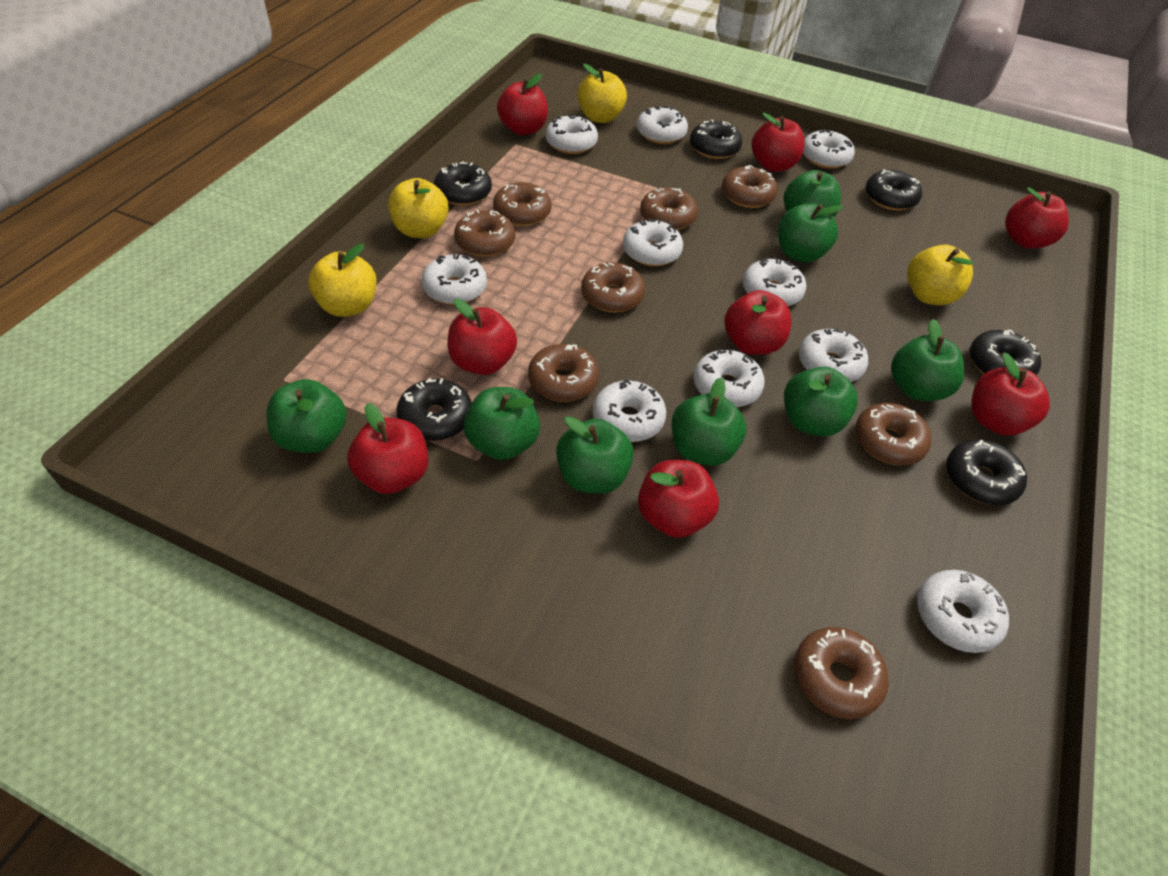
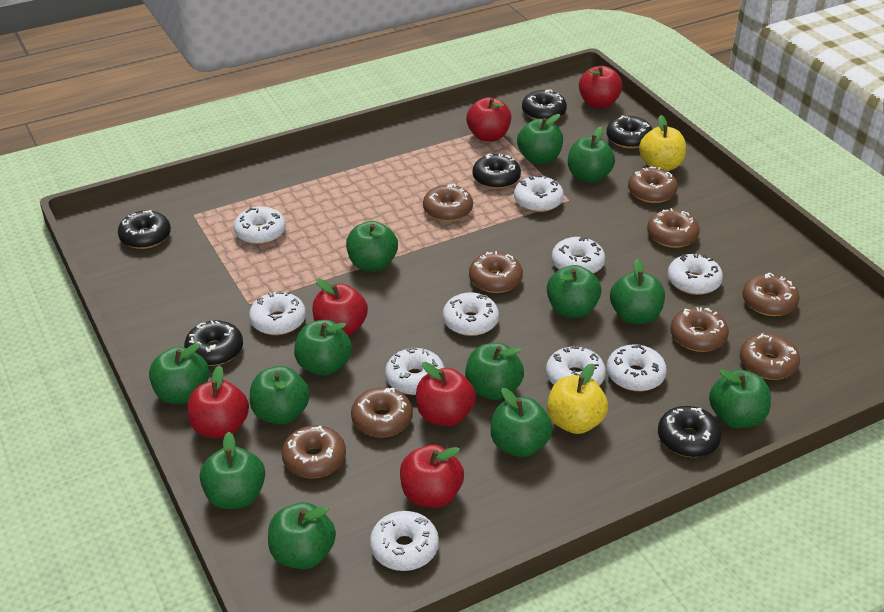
brown donut: [454,210,515,257] [493,182,552,226] [528,344,599,402] [581,262,645,313] [640,187,698,230] [722,165,778,208] [794,627,889,719] [855,403,932,465] = 8 -> [282,425,346,478] [351,387,413,437] [423,184,473,222] [469,251,523,293] [628,166,678,203] [647,208,700,248] [670,307,729,352] [740,333,800,380] [742,273,800,316] = 9
green apple: [267,379,346,453] [463,387,540,460] [556,416,634,494] [672,377,746,466] [778,203,843,263] [784,170,841,217] [784,367,858,436] [891,319,964,401] = 8 -> [149,343,209,404] [200,432,265,509] [250,366,310,424] [268,502,336,569] [294,320,352,376] [346,221,398,271] [465,343,524,400] [491,388,553,457] [517,114,563,164] [547,265,601,318] [568,126,615,183] [610,258,665,324] [709,369,771,428] = 13
red apple: [347,403,428,494] [448,299,517,375] [497,74,548,135] [638,460,719,538] [724,290,791,355] [752,113,805,172] [971,352,1050,435] [1005,187,1069,249] = 8 -> [188,365,249,438] [312,279,368,336] [400,445,464,508] [416,362,476,426] [466,97,511,142] [579,66,622,108] = 6
yellow apple: [308,244,377,317] [388,178,449,238] [577,64,627,123] [907,244,974,305] = 4 -> [547,364,608,434] [639,115,686,171] = 2

